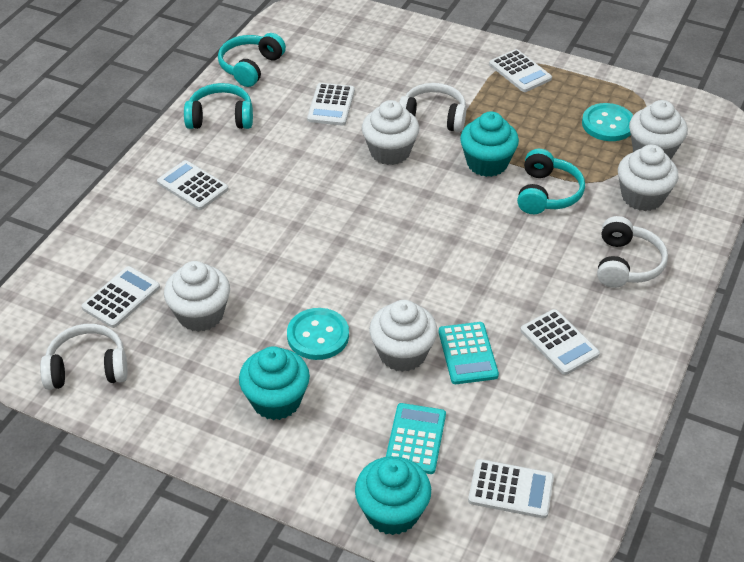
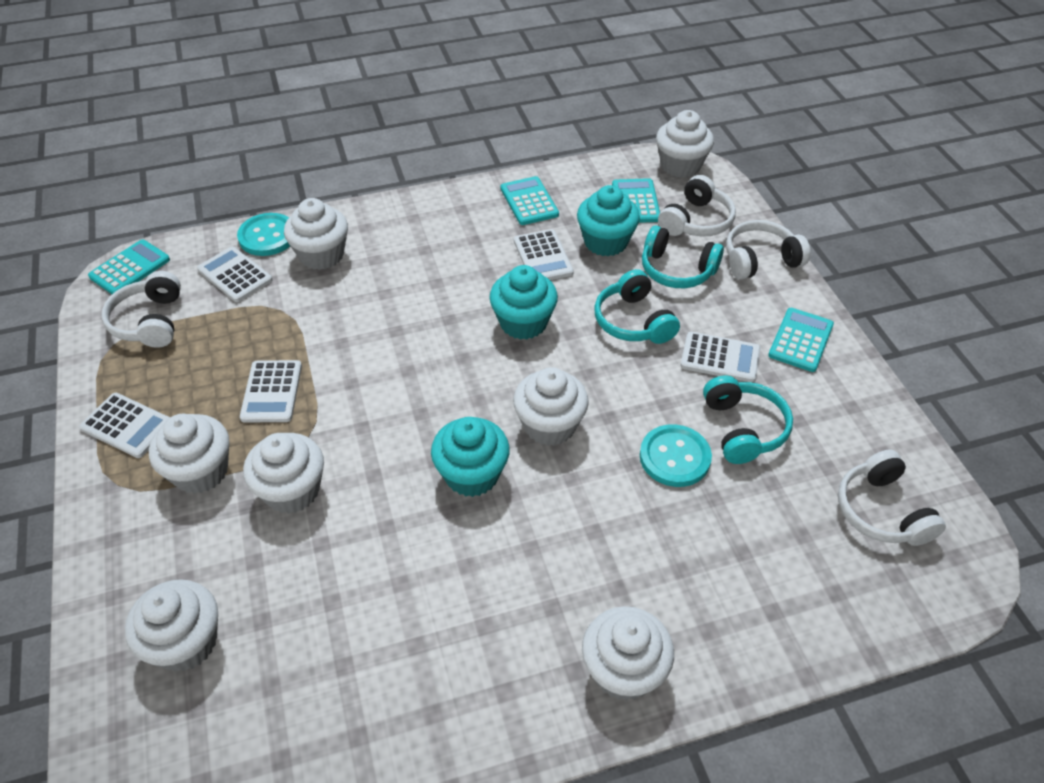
turquoise calculator: [386,403,446,474] [439,322,499,384] = 2 -> [88,240,170,294] [501,176,559,225] [612,178,660,223] [768,308,834,372] = 4
white calculator: [82,266,160,328] [157,160,228,210] [307,83,355,126] [468,459,554,518] [489,49,552,92] [520,309,600,375] = 6 -> [79,393,170,458] [197,247,272,302] [240,360,302,423] [514,229,574,280] [680,332,760,382] = 5
white cupcake: [164,261,230,332] [362,100,419,165] [369,300,438,372] [618,145,679,211] [629,100,688,160] = 5 -> [125,579,218,672] [149,414,229,494] [243,433,324,514] [284,198,348,270] [513,367,589,446] [582,606,674,701] [656,110,714,178] = 7
white headphones: [40,324,128,390] [399,83,466,132] [597,216,668,288] = 3 -> [101,271,181,348] [658,175,736,237] [726,220,811,280] [838,450,946,546] = 4

